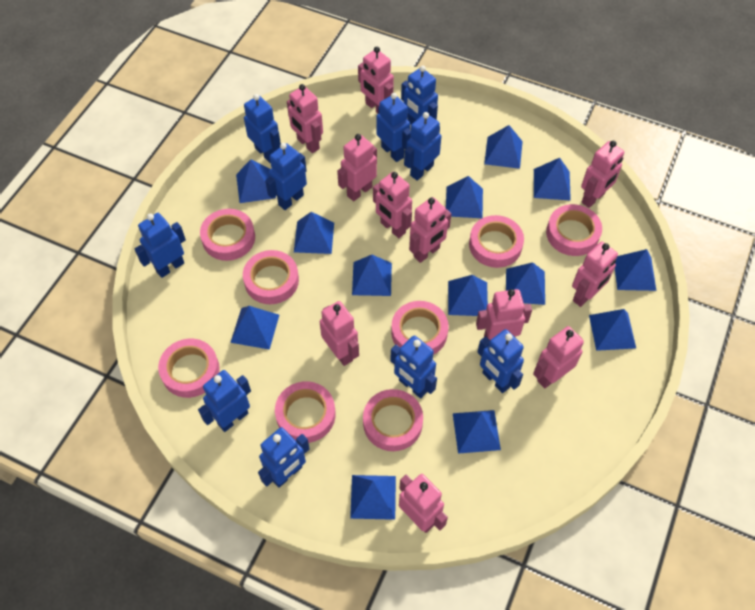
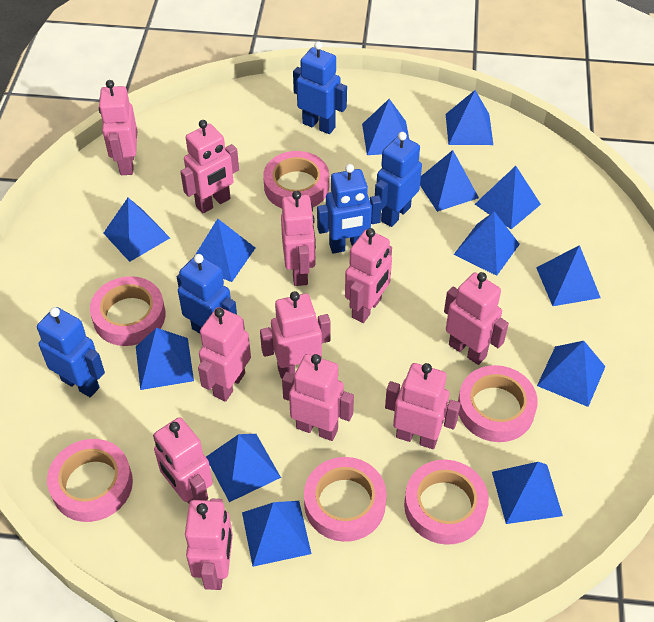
blue robot: [135,213,186,278] [198,370,251,432] [244,94,281,163] [258,427,310,488] [265,143,307,210] [376,93,411,162] [390,335,437,398] [401,65,438,125] [404,112,442,181] [477,329,524,393] = 10 -> [37,307,105,397] [177,254,237,334] [293,41,347,134] [317,164,382,254] [375,132,422,227] = 5
pink tape: [158,339,220,398] [200,209,255,261] [243,250,299,304] [275,381,335,443] [363,389,423,451] [391,301,449,355] [469,215,524,268] [546,204,602,256] = 8 -> [47,439,133,522] [90,276,165,346] [263,151,329,208] [304,457,387,542] [404,460,489,545] [458,365,538,442] = 6

